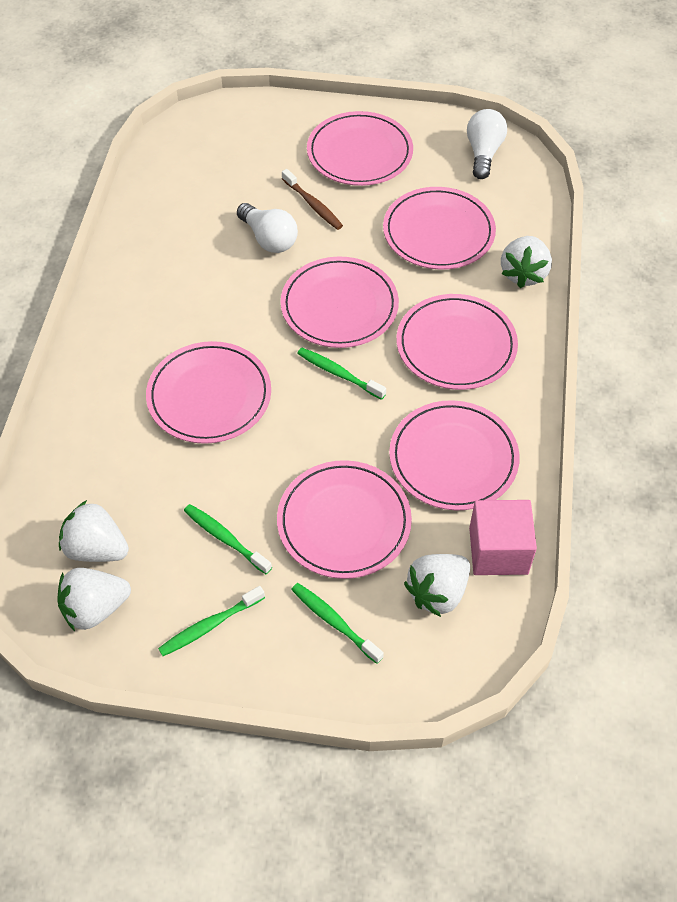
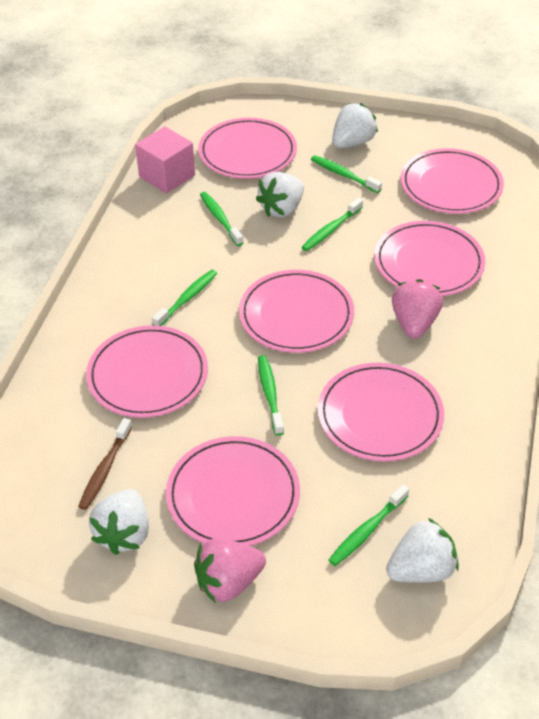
green toothbrush: [158,586,265,656] [184,504,272,574] [291,583,384,664] [297,348,386,400] = 4 -> [152,270,217,326] [200,192,243,246] [258,355,284,436] [302,198,363,251] [311,155,382,193] [329,484,409,566] = 6
pink strawberry: none = 0 -> [194,538,266,603] [392,279,443,339] = 2
white light bulb: [237,203,298,253] [467,109,507,179] = 2 -> none = 0

